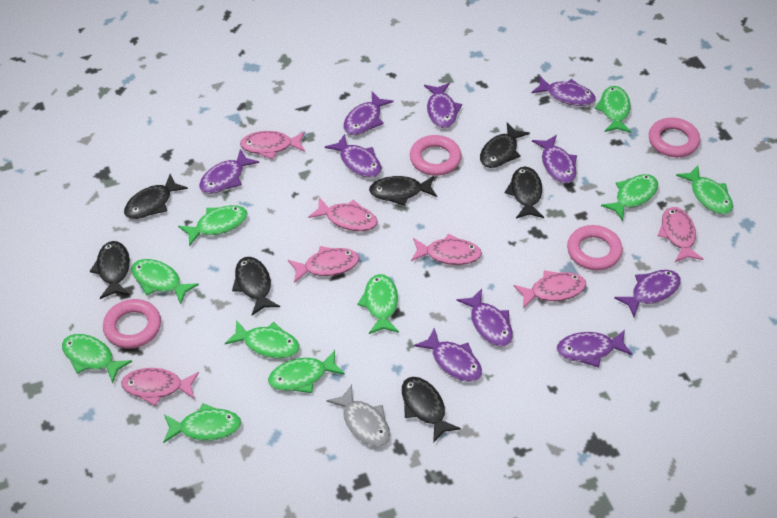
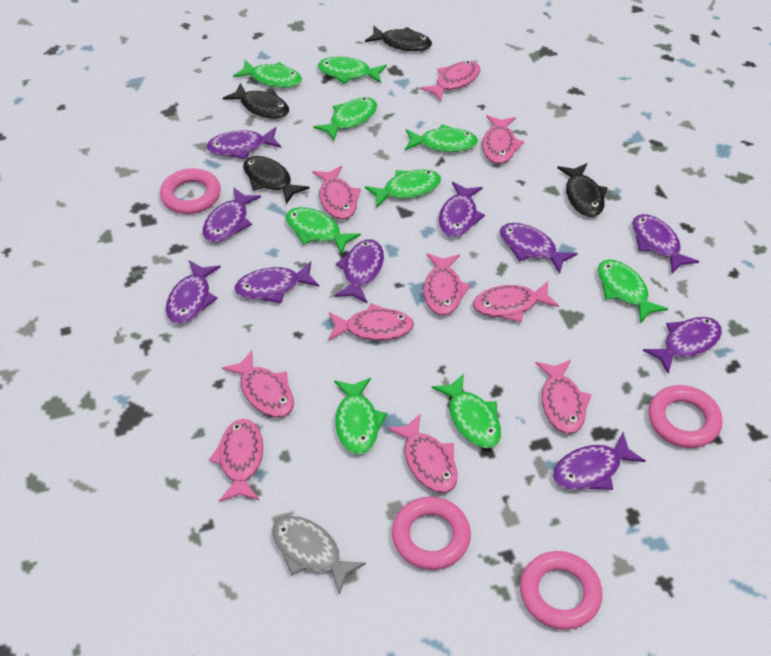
black fish: [90,241,130,299] [124,174,188,219] [232,257,280,315] [369,176,437,206] [402,377,461,443] [480,123,530,168] [505,167,544,218] = 7 -> [223,83,289,119] [243,156,310,204] [365,26,432,51] [557,163,608,217] = 4
green fish: [62,334,132,383] [131,259,199,304] [163,403,241,443] [178,205,248,246] [225,320,300,359] [268,350,345,393] [357,274,399,334] [594,86,631,133] [601,174,658,221] [676,166,733,214] = 10 -> [233,60,302,88] [286,207,361,255] [313,97,377,141] [318,57,387,84] [334,378,387,454] [365,169,441,207] [405,124,478,152] [432,373,501,448] [598,259,668,324] = 9
pink fish: [121,368,199,406] [240,131,305,159] [288,246,359,283] [308,198,378,231] [411,233,482,265] [514,270,586,309] [658,207,703,262] = 7 -> [209,419,263,502] [222,350,294,417] [312,166,361,220] [328,303,414,341] [387,413,457,493] [420,61,480,102] [423,253,471,316] [473,281,559,322] [482,115,524,164] [535,360,592,434] = 10

